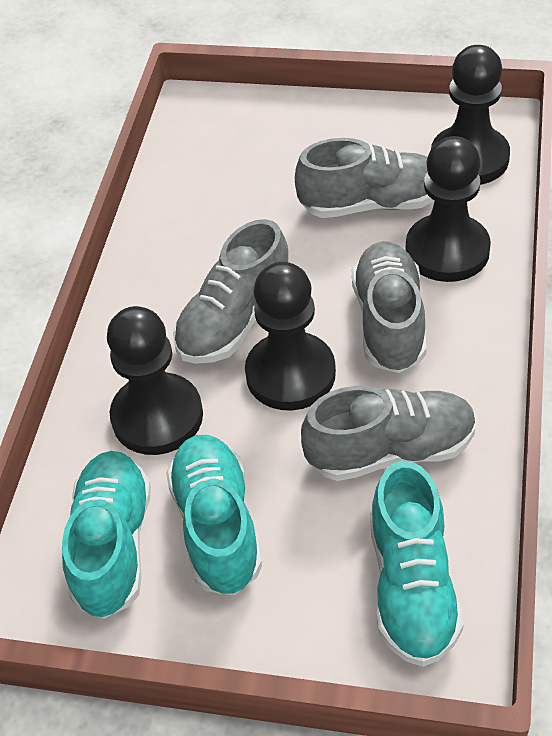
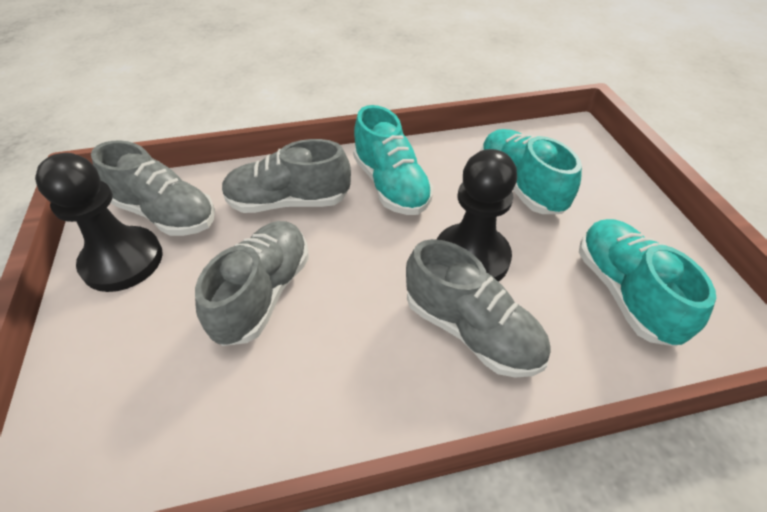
black pawn: [107,306,203,455] [245,262,336,410] [405,136,491,282] [431,45,510,185] = 4 -> [35,153,162,292] [437,149,517,282] = 2

